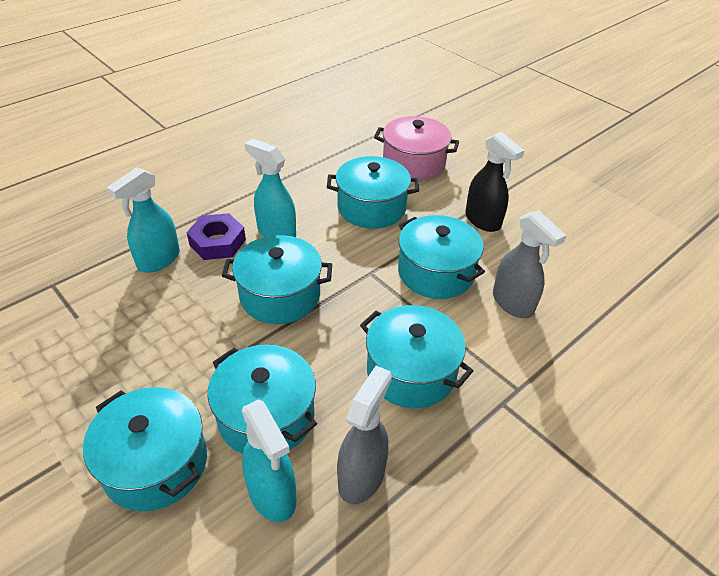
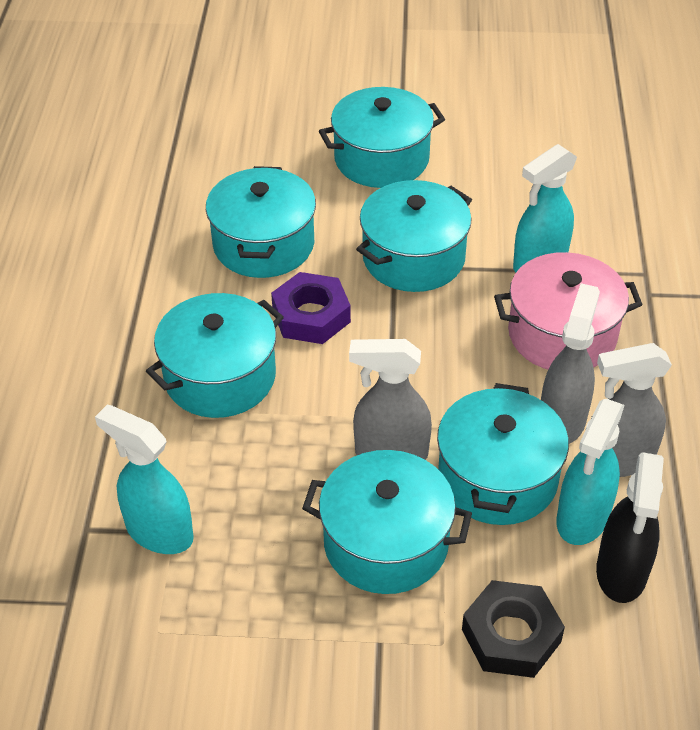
black nut: none = 0 -> [462,580,565,678] = 1
grey spray bottle: [337,366,392,504] [493,211,567,318] = 2 -> [349,339,432,460] [541,283,600,444] [591,343,672,477] = 3

